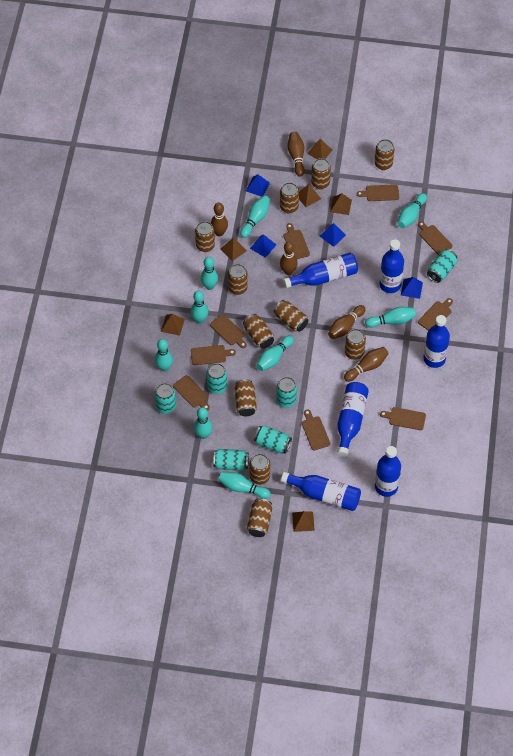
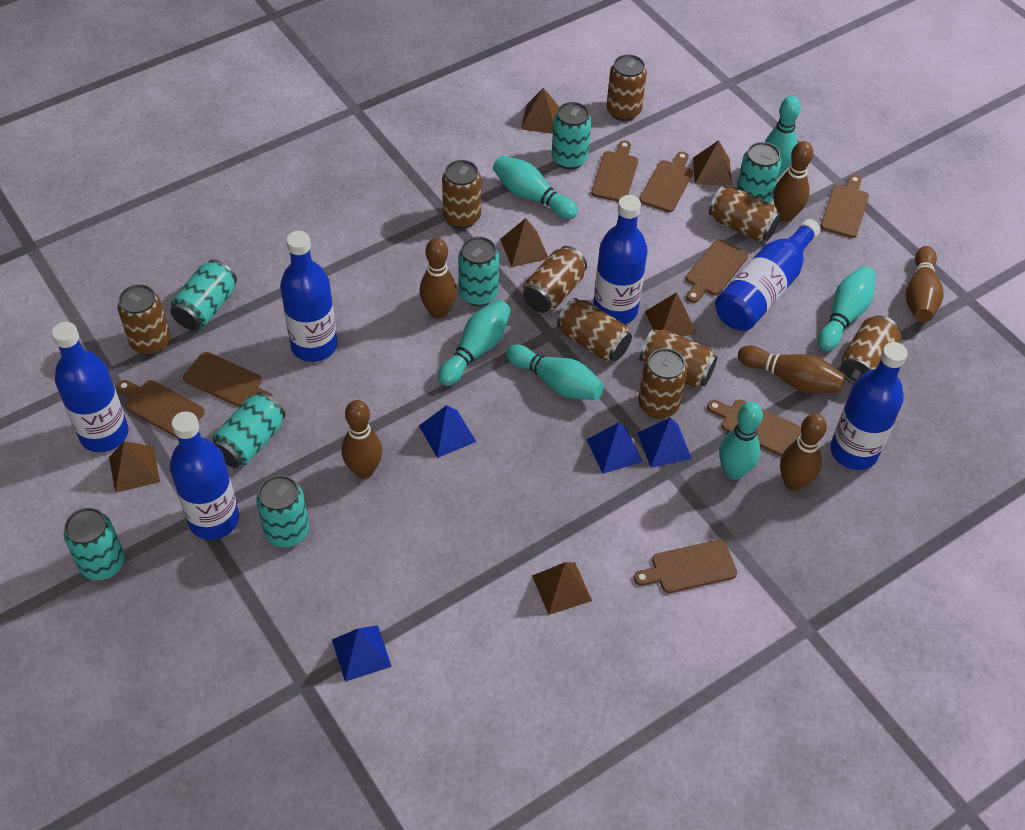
brown bowling pin: [211,203,228,237] [280,242,297,275] [287,132,305,177] [328,305,366,339] [344,347,389,382] = 5 -> [342,400,382,479] [419,238,457,319] [738,345,845,394] [773,141,813,222] [780,414,827,491] [906,246,944,322] = 6
brown can: [195,221,215,252] [228,264,248,295] [234,379,257,416] [243,314,274,349] [247,498,272,537] [250,454,270,485] [274,300,308,332] [280,182,299,214] [311,158,331,189] [345,329,366,360] [374,139,394,170] = 11 -> [118,284,170,355] [442,160,481,228] [523,246,587,313] [557,298,632,362] [607,54,647,121] [638,348,687,419] [640,329,717,388] [709,185,781,242] [840,315,901,384] = 9
brown cutting board: [173,375,210,411] [191,345,236,365] [210,314,247,348] [284,223,310,259] [302,409,330,450] [357,184,399,201] [380,407,426,430] [418,221,452,255] [418,298,453,330] = 9 -> [117,380,205,438] [183,352,273,406] [591,141,638,202] [634,540,737,593] [639,152,693,212] [686,239,748,303] [707,399,801,457] [821,175,869,238] = 8
turquoise bowling pin: [155,339,173,371] [191,291,208,324] [194,407,213,439] [201,257,218,290] [218,472,270,499] [240,195,270,238] [256,335,294,371] [365,307,416,328] [397,193,427,228] = 9 -> [438,300,511,386] [493,155,578,219] [506,344,604,400] [719,402,763,480] [765,96,801,177] [817,266,876,351] = 6
turquoise can: [155,383,176,414] [207,363,227,394] [213,449,249,471] [254,425,292,454] [276,377,297,408] [427,249,457,283] = 6 -> [64,508,125,580] [170,259,237,330] [212,392,285,468] [256,475,309,547] [458,237,499,306] [551,102,592,169] [736,142,782,203] = 7

